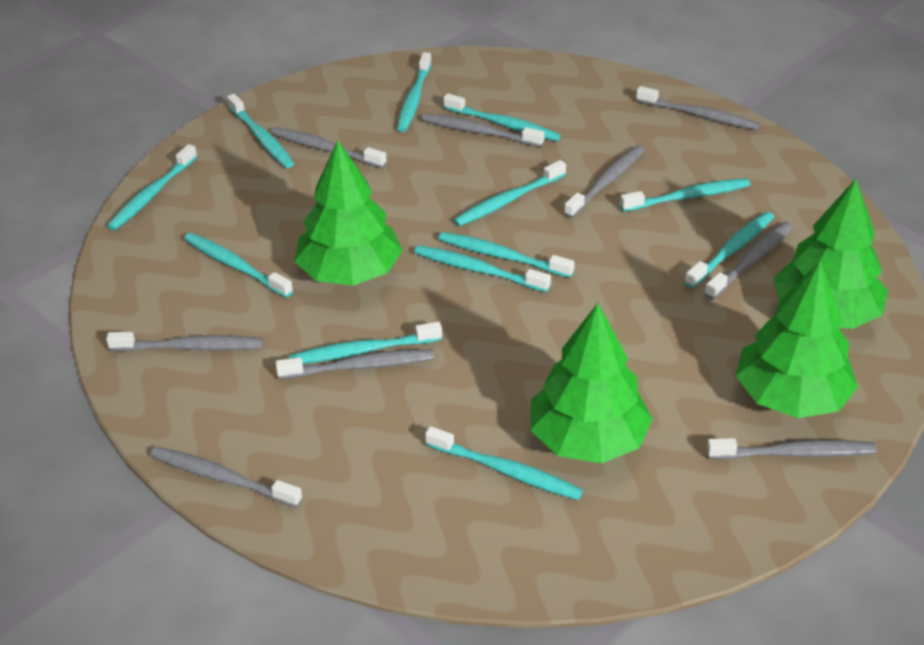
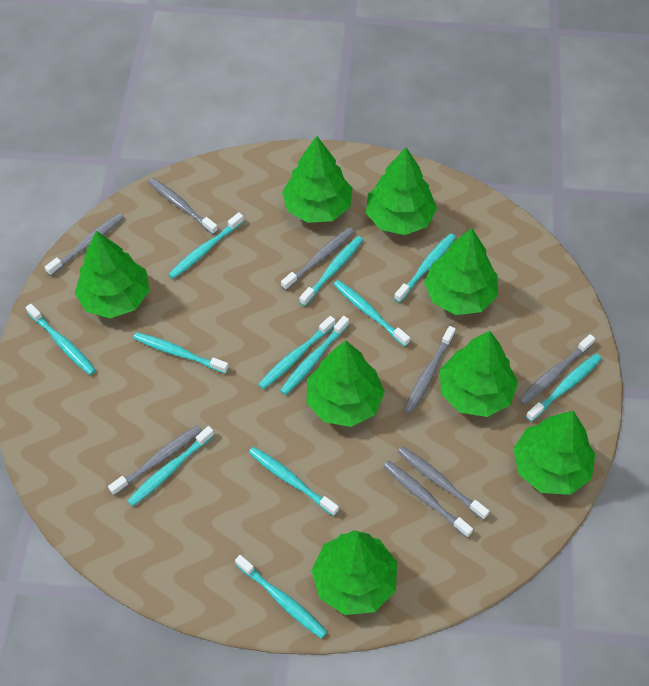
green tree: [295,140,403,286] [530,303,653,463] [735,260,858,418] [774,179,888,329] = 4 -> [75,231,150,318] [282,136,352,223] [306,341,385,427] [312,530,397,615] [366,148,437,235] [424,228,498,315] [440,331,518,417] [513,411,595,495] = 8
grey toothbrush: [106,332,263,351] [150,446,303,507] [271,127,387,168] [276,349,434,379] [421,113,545,147] [564,145,644,218] [636,86,760,130] [704,222,793,300] [707,438,876,459] = 9 -> [45,213,124,276] [108,425,202,496] [148,178,218,235] [281,228,354,290] [383,461,473,538] [398,446,489,520] [404,326,456,414] [519,334,595,405] = 8

